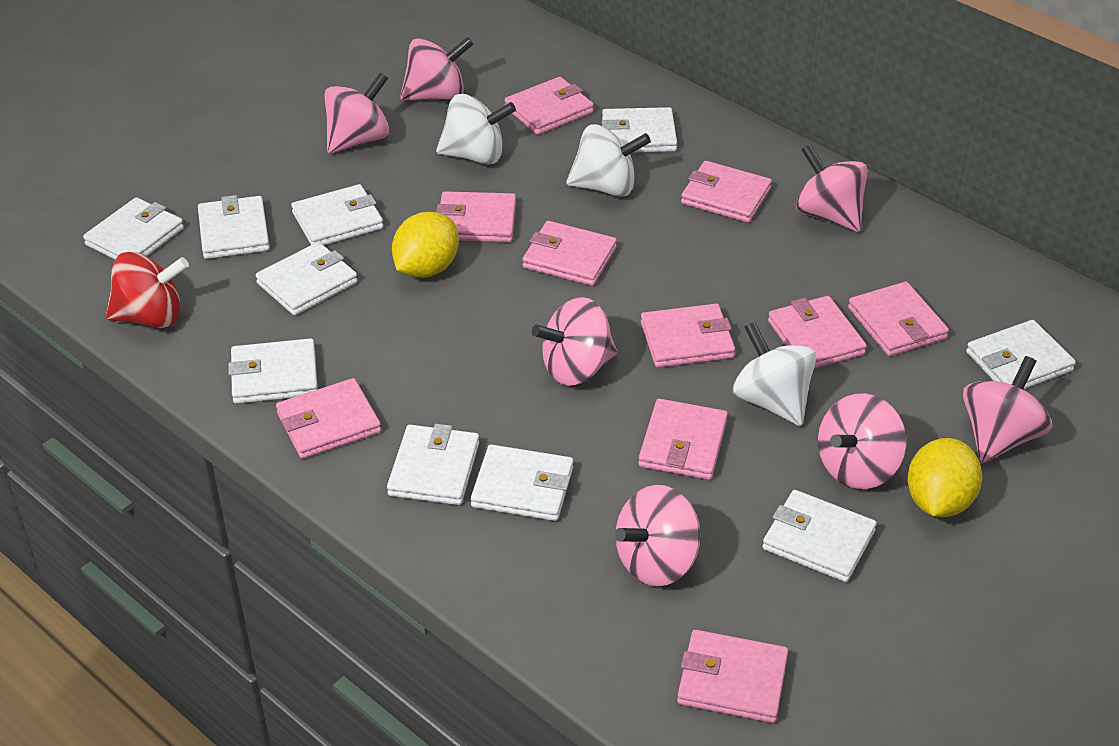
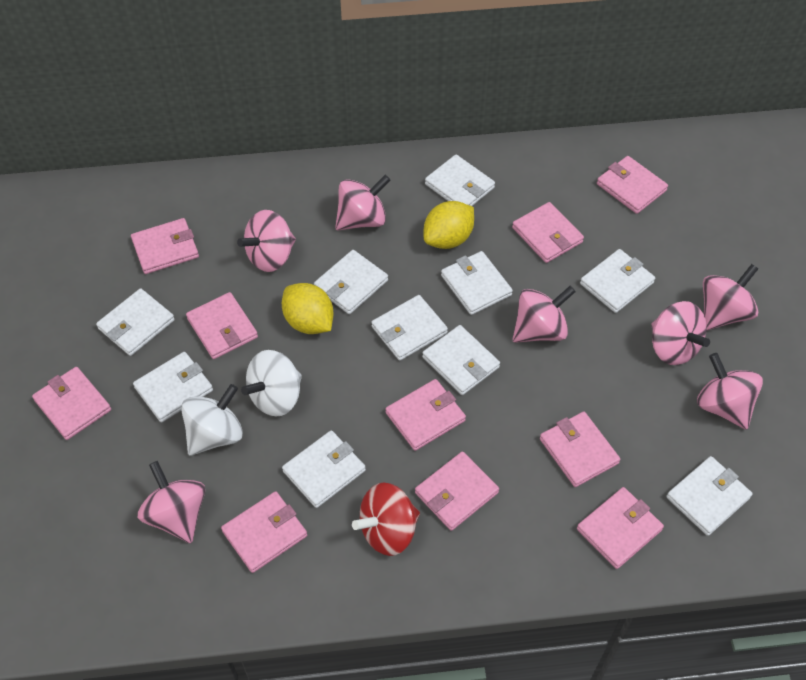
white spinning top: [436,94,516,164] [566,124,651,197] [733,321,816,426] = 3 -> [181,384,243,456] [241,350,302,417] = 2

